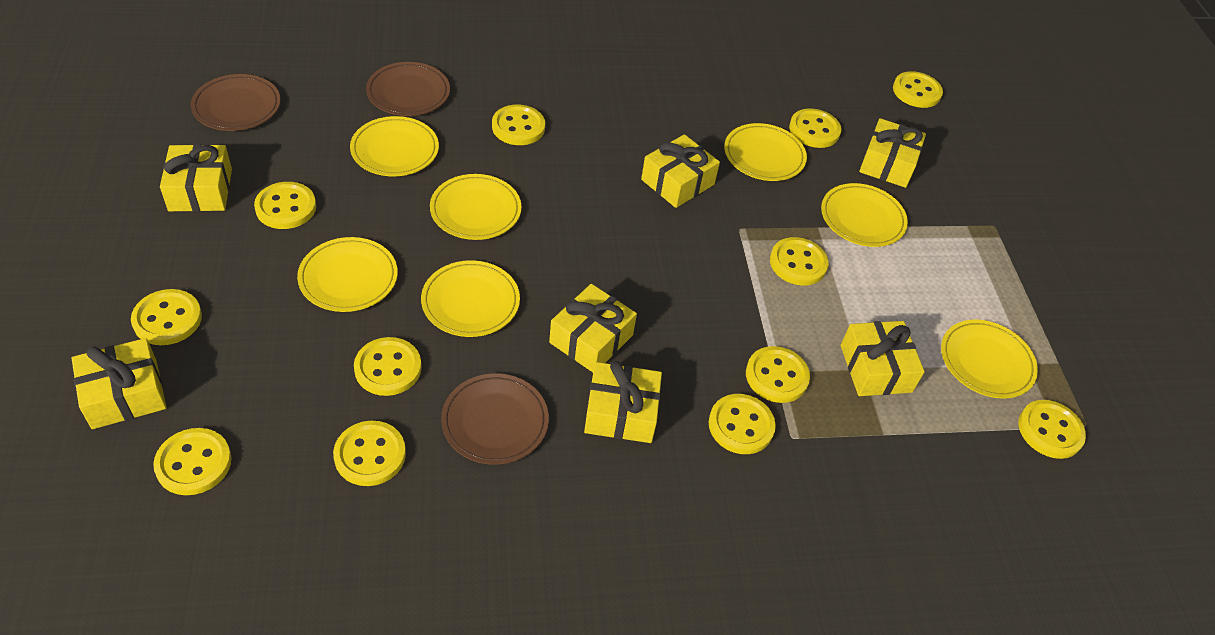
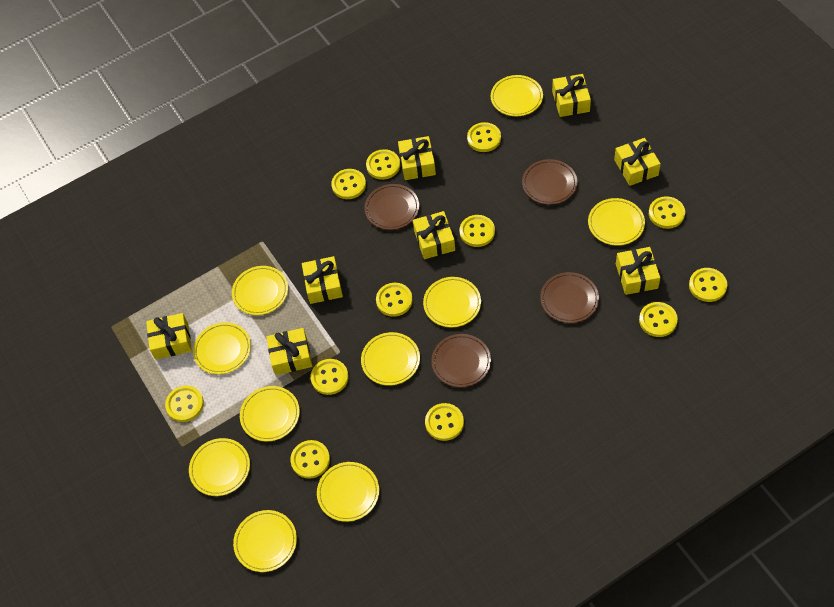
brown plate: [191,74,281,131] [366,62,450,116] [441,373,549,465] = 3 -> [364,184,419,230] [431,334,491,387] [522,159,577,205] [540,272,599,323] = 4
yellow gift: [72,338,167,429] [160,144,232,212] [549,284,637,372] [584,361,662,443] [641,134,720,208] [841,321,925,396] [859,118,926,188] = 7 -> [146,313,192,360] [266,328,312,375] [302,256,343,304] [398,136,436,180] [413,211,455,259] [552,74,591,117] [614,138,661,186] [616,247,660,295] = 8
yellow plate: [297,237,398,312] [350,116,439,176] [421,260,520,337] [430,174,521,240] [724,123,807,181] [821,183,908,247] [941,320,1038,399] = 7 -> [189,438,250,496] [193,322,251,374] [232,266,288,315] [233,510,297,572] [240,386,300,442] [317,462,379,522] [361,332,420,386] [423,277,481,327] [491,75,543,116] [588,198,645,246] = 10

